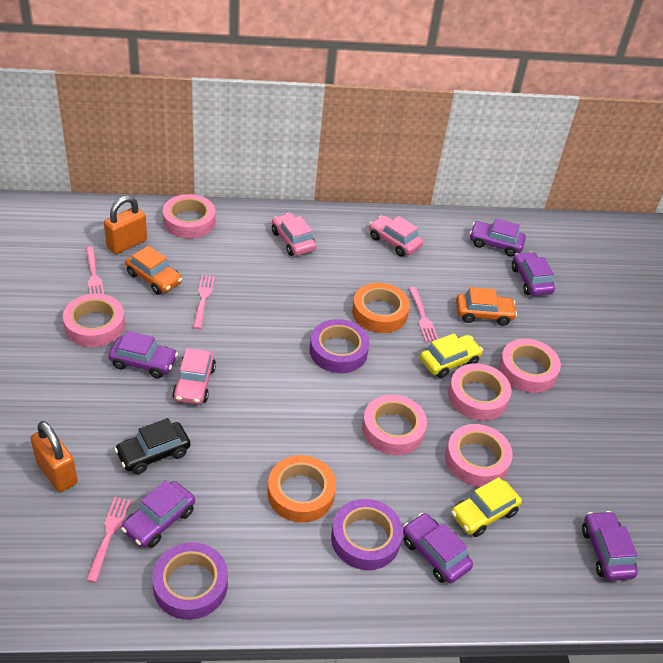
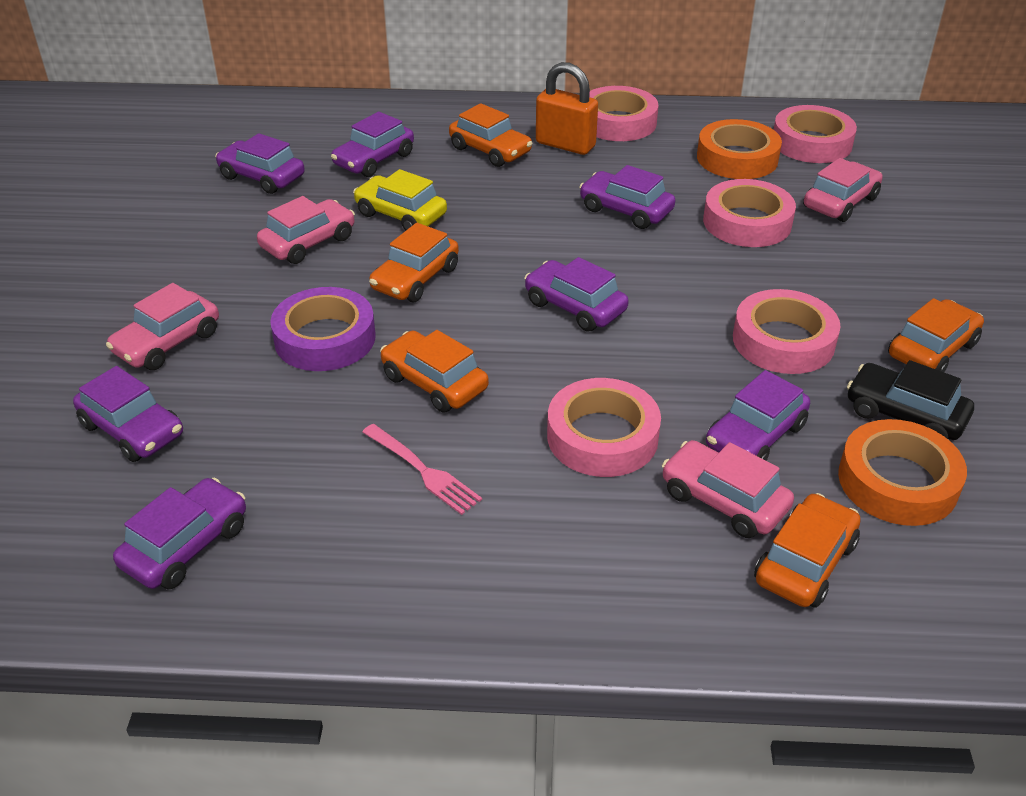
orange car: [126,246,182,295] [456,287,517,326] = 2 -> [369,223,459,302] [380,330,489,413] [449,103,533,167] [754,493,860,608] [888,298,984,372] = 5
orange padlock: [30,421,78,492] [104,196,147,254] = 2 -> [536,62,598,155] = 1
pink car: [172,348,216,404] [272,213,316,256] [369,215,423,257] = 3 -> [106,283,219,370] [257,196,355,264] [662,440,794,538] [803,158,883,222] = 4
pink fork: [85,247,104,294] [86,497,131,583] [193,275,215,329] [409,287,438,342] = 4 -> [362,424,482,515] = 1
pink tape: [63,294,125,347] [163,194,215,238] [362,395,427,455] [445,424,513,487] [448,363,511,420] [499,339,561,393] = 6 -> [547,378,661,477] [589,86,659,141] [703,179,796,247] [733,289,841,374] [774,105,857,163] = 5
purple car: [108,331,178,378] [121,480,195,548] [403,513,473,583] [470,218,526,256] [512,252,555,296] [582,511,638,581] = 6 -> [73,366,183,462] [113,478,246,589] [215,133,305,194] [331,112,414,177] [524,257,629,332] [579,165,675,229] [706,370,810,461] = 7
purple tape: [152,542,228,620] [310,319,370,373] [331,499,403,570] = 3 -> [270,287,376,371] = 1
yellow car: [420,334,483,378] [451,477,522,537] = 2 -> [353,169,447,230] = 1

